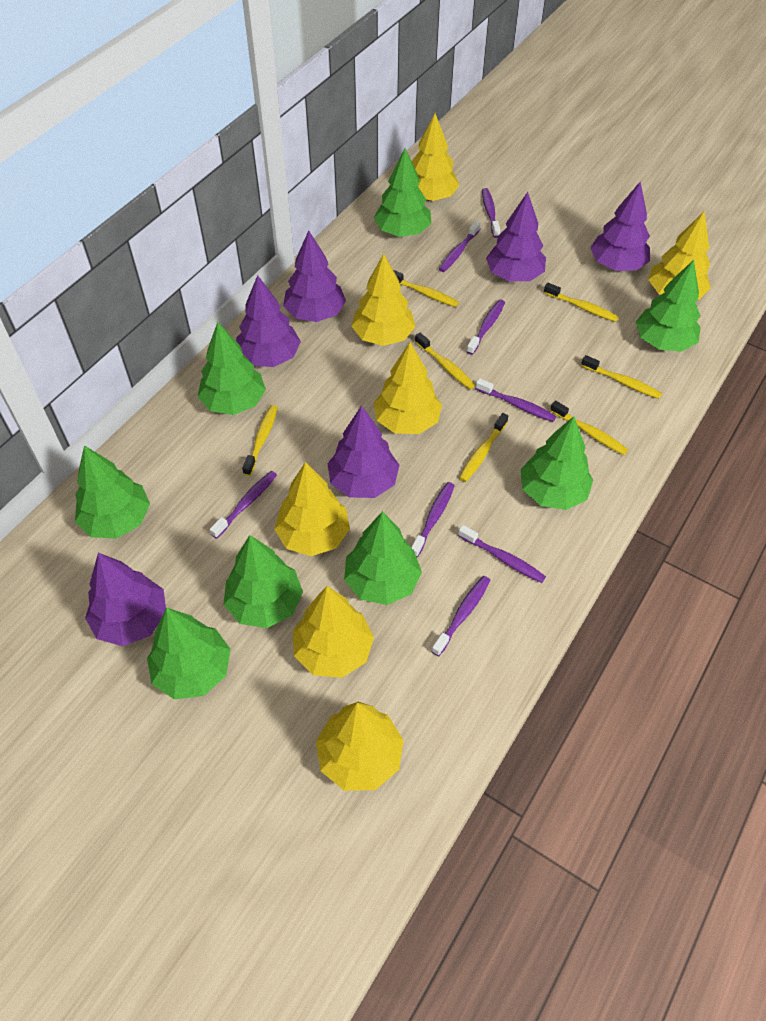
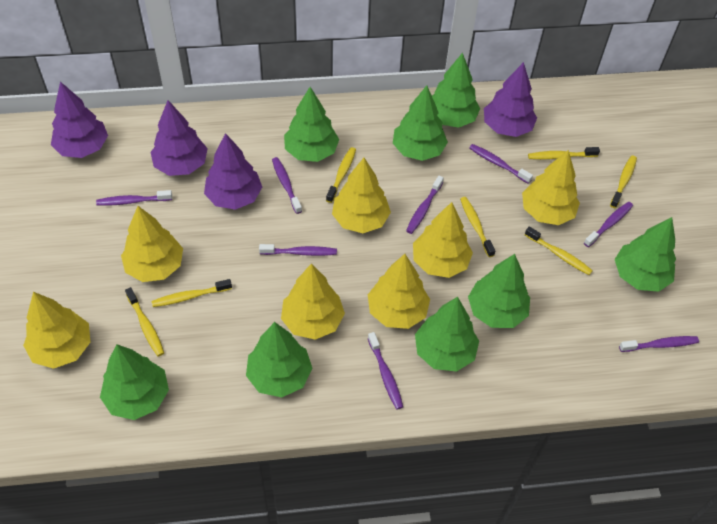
purple tree: [85,553,166,646] [236,275,301,367] [283,230,346,322] [327,405,399,498] [486,192,546,281] [590,181,650,271] = 6 -> [51,82,108,158] [150,100,208,176] [204,133,262,210] [484,62,537,137] = 4

